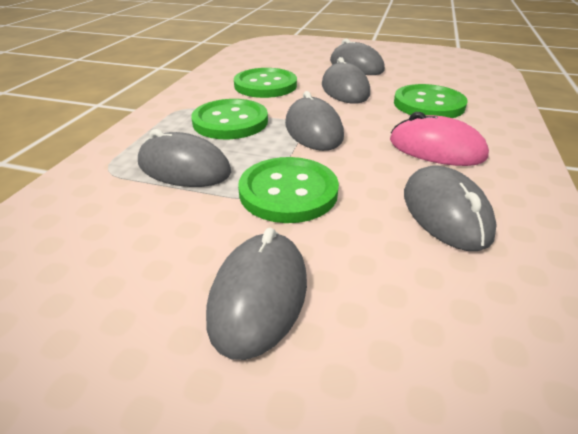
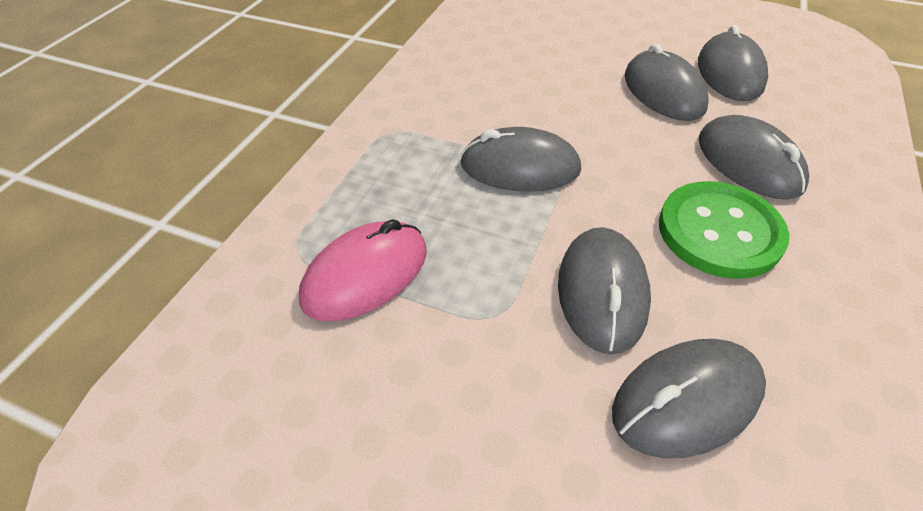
green button: [191,99,268,140] [234,68,297,98] [238,157,339,223] [394,84,468,118] = 4 -> [659,181,789,279] = 1

